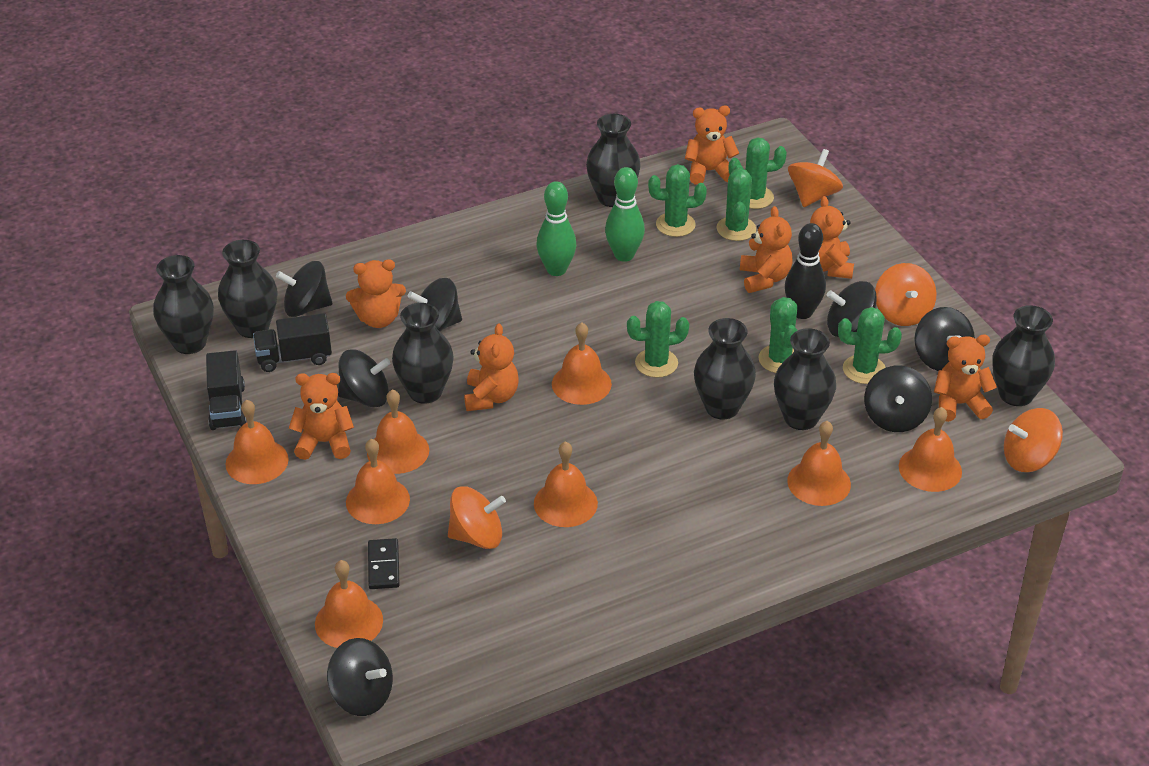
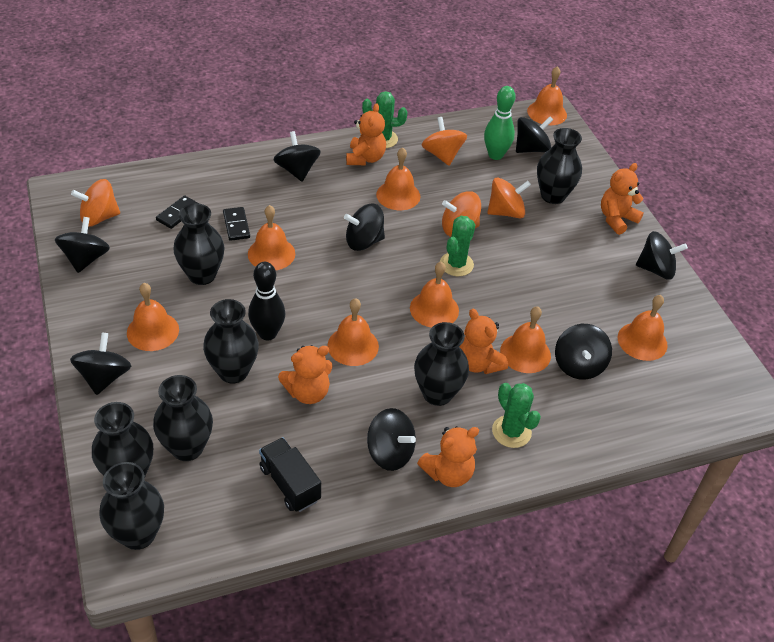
black domino: [368,538,400,589] = 1 -> [156,196,198,229] [223,207,250,241] = 2
black spinning top: [276,261,332,317] [327,638,393,716] [338,349,390,407] [408,278,462,331] [827,281,877,337] [864,366,932,432] [914,307,975,371] = 7 -> [55,217,110,273] [70,332,131,395] [273,131,321,181] [344,204,385,251] [367,408,416,471] [516,117,553,153] [555,324,612,380] [636,231,688,280] = 8
black truck: [206,350,247,430] [253,313,332,372] = 2 -> [259,437,321,512] = 1
green bowling pin: [536,181,576,276] [605,167,645,262] = 2 -> [484,86,515,160] = 1
green cactus: [627,301,689,378] [648,164,707,237] [716,165,756,241] [728,137,787,209] [758,297,798,373] [838,307,902,384] = 6 -> [362,91,407,148] [440,216,476,276] [492,383,541,448] = 3
orange teddy bear: [289,373,354,460] [346,259,406,328] [464,323,519,411] [685,106,739,185] [740,206,793,293] [810,196,854,279] [934,334,997,422] = 7 -> [278,345,332,404] [346,103,386,165] [417,426,479,487] [459,309,508,374] [601,163,644,235] = 5

